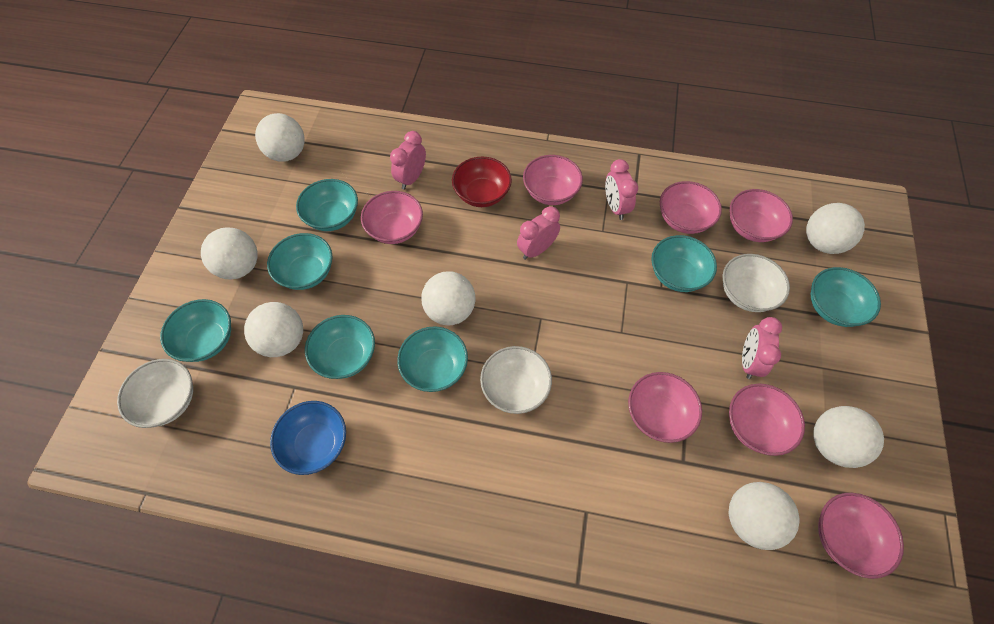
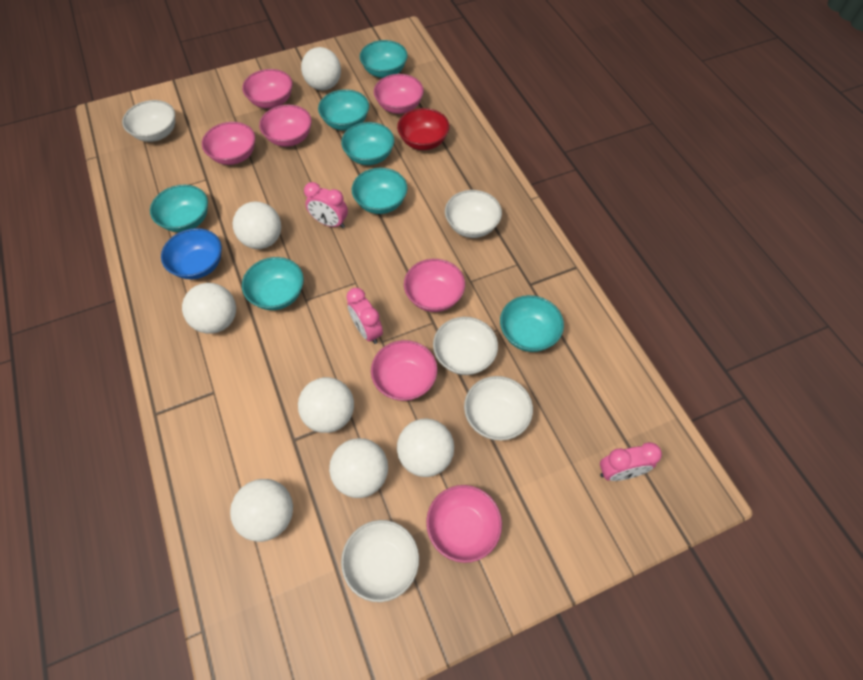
pink clock: [390,131,426,190] [517,206,560,260] [605,159,638,220] [742,317,782,379] = 4 -> [304,182,348,228] [346,288,383,344] [600,442,662,481] = 3
white bowl: [117,359,193,428] [480,346,552,414] [723,254,790,312] = 3 -> [122,100,175,142] [341,520,419,602] [433,317,498,375] [445,190,502,238] [464,376,533,441] = 5

